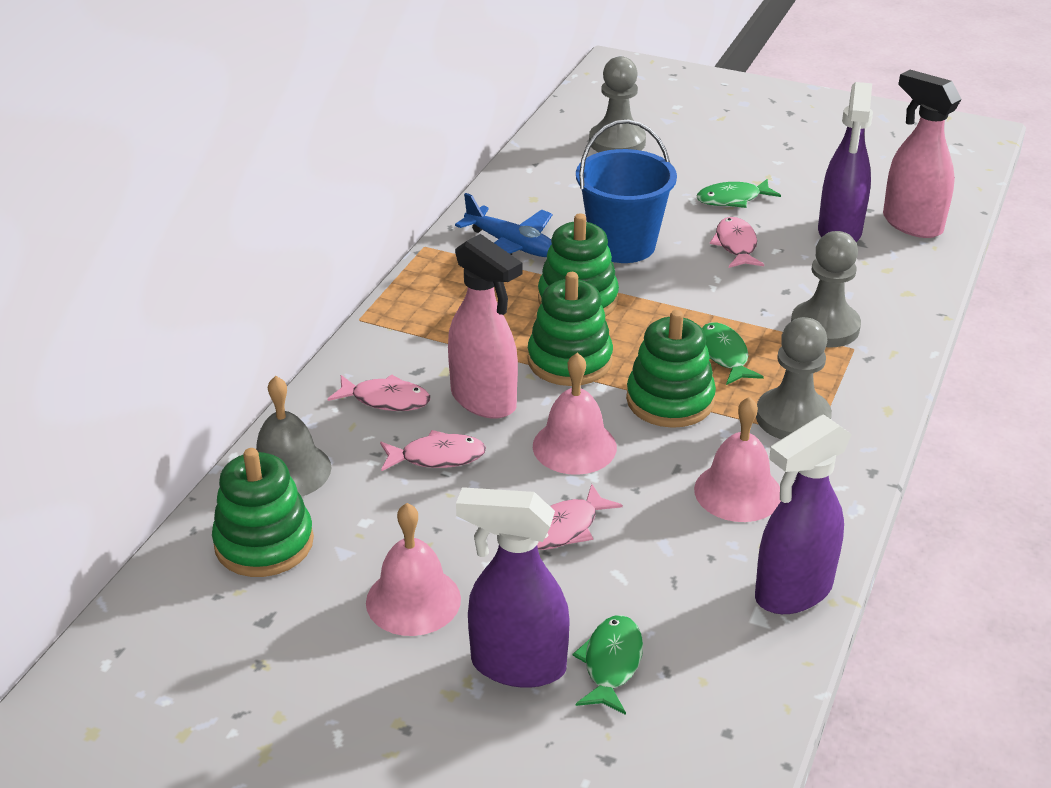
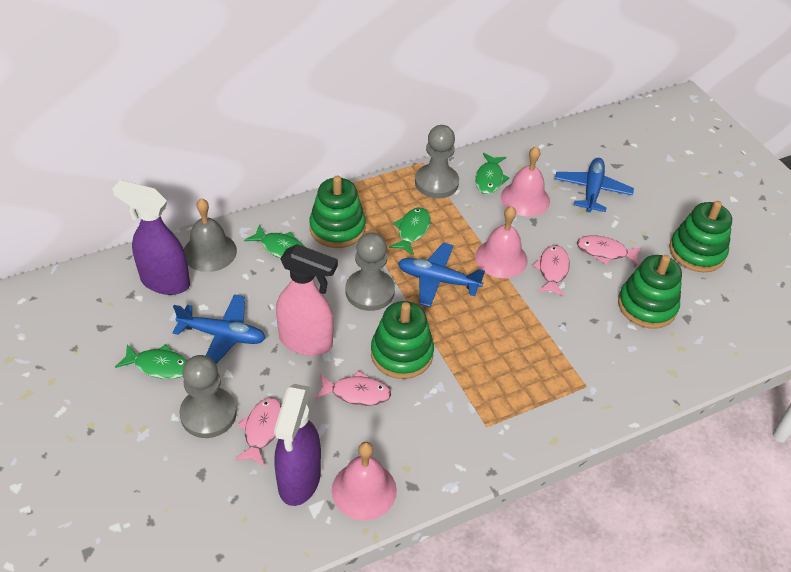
blue bucket: [576,119,677,263] = 1 -> none = 0
blue plane: [455,193,552,257] = 1 -> [173,294,266,364] [398,243,485,307] [555,158,634,212] = 3
green fish: [572,615,643,715] [696,179,781,208] [702,322,764,385] = 3 -> [115,344,187,379] [244,225,305,258] [389,207,431,255] [475,153,509,194] = 4
pink spray bottle: [448,234,522,419] [883,70,962,238] = 2 -> [276,244,338,356] = 1
purple spray bottle: [456,487,570,688] [755,414,852,614] [818,82,873,242] = 3 -> [112,180,190,295] [274,384,321,506] = 2

